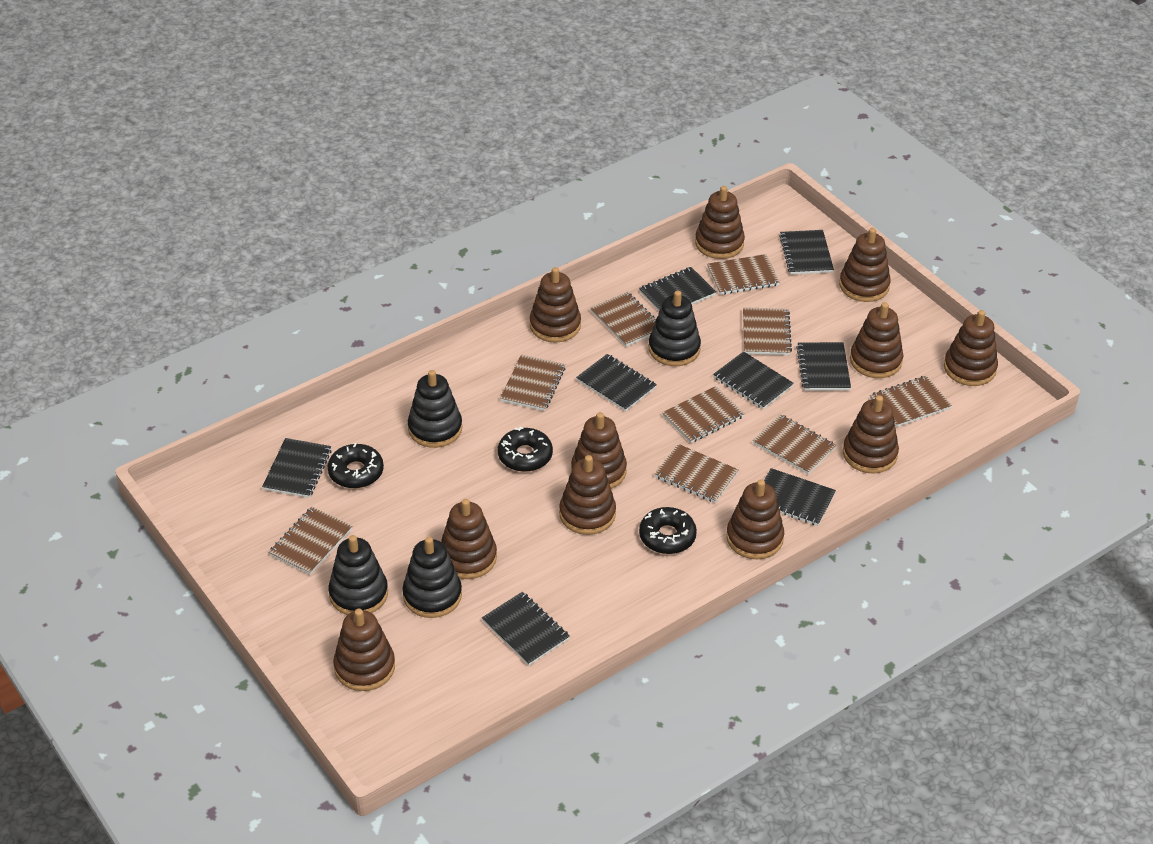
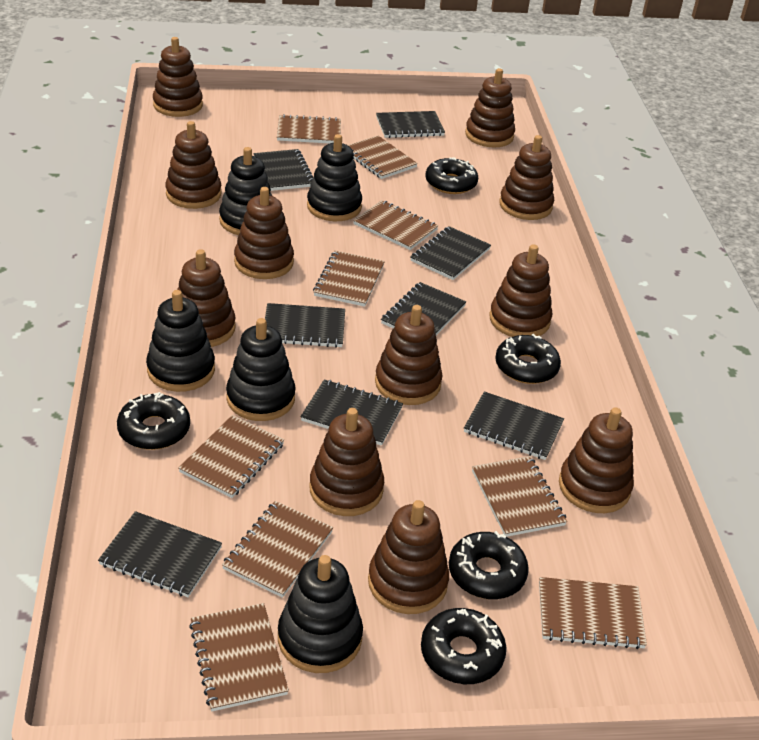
black donut: [327,443,384,488] [498,427,553,472] [639,507,697,554] = 3 -> [117,392,190,450] [421,608,506,684] [426,157,478,194] [449,531,529,599] [495,334,561,384] = 5
black stacking toy: [328,535,388,615] [402,537,462,618] [408,370,462,448] [649,291,701,366] = 4 -> [146,290,215,392] [219,147,272,235] [226,318,296,421] [278,555,363,673] [307,134,362,221] = 5

